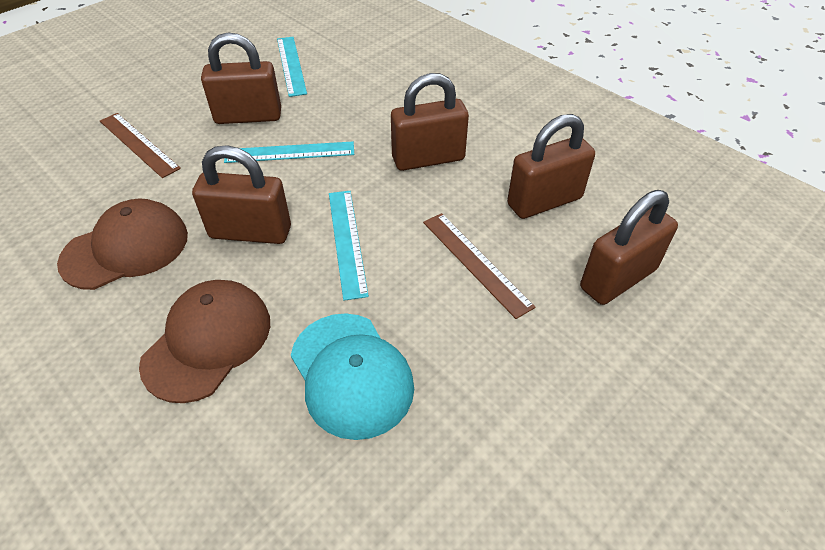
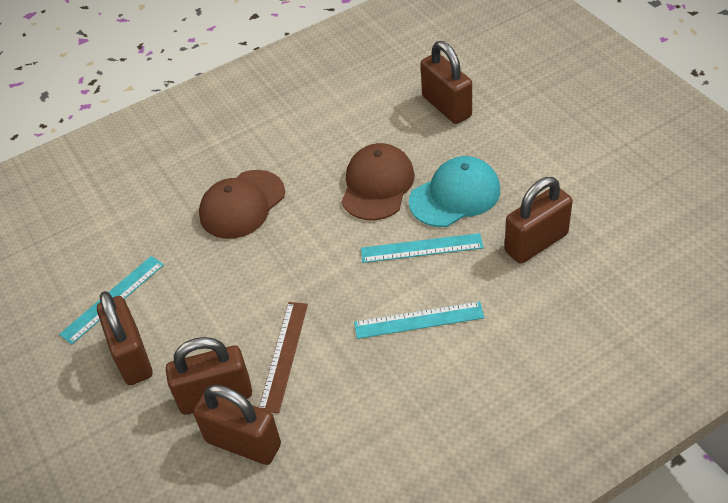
brown ruler: [100,113,181,178] [423,213,536,319] = 2 -> [259,302,308,413] = 1

